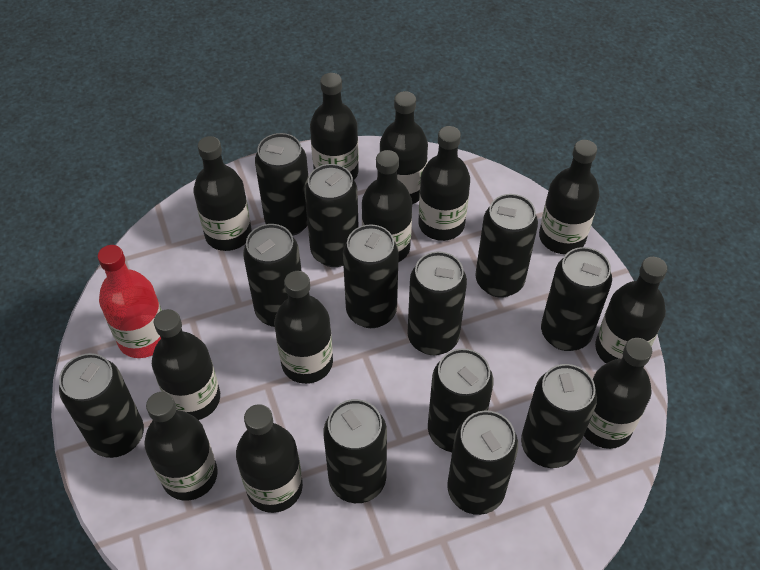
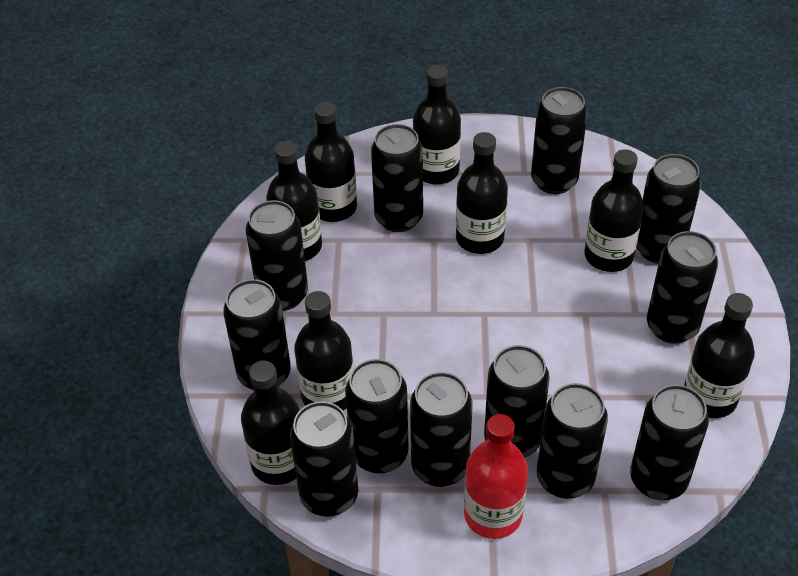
black bottle: [144,392,218,501] [152,309,220,420] [194,136,252,251] [236,404,303,513] [274,271,333,384] [310,73,359,180] [362,150,412,262] [380,91,428,204] [418,126,470,241] [539,140,600,254] [584,338,652,449] [595,257,667,363] = 12 -> [241,361,300,485] [266,141,322,261] [294,291,354,411] [305,102,357,222] [413,65,461,185] [456,132,508,254] [584,149,644,272] [684,293,755,418] = 8

